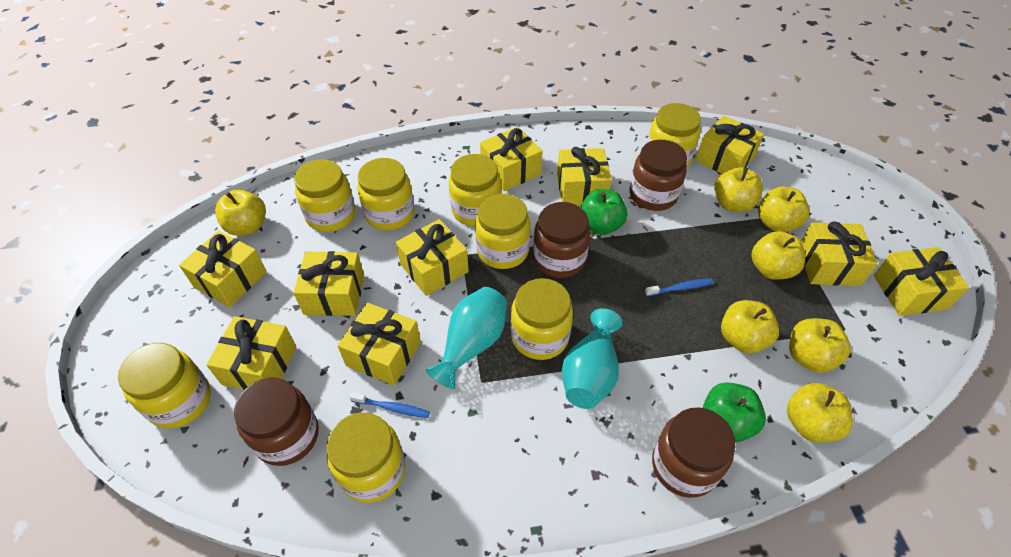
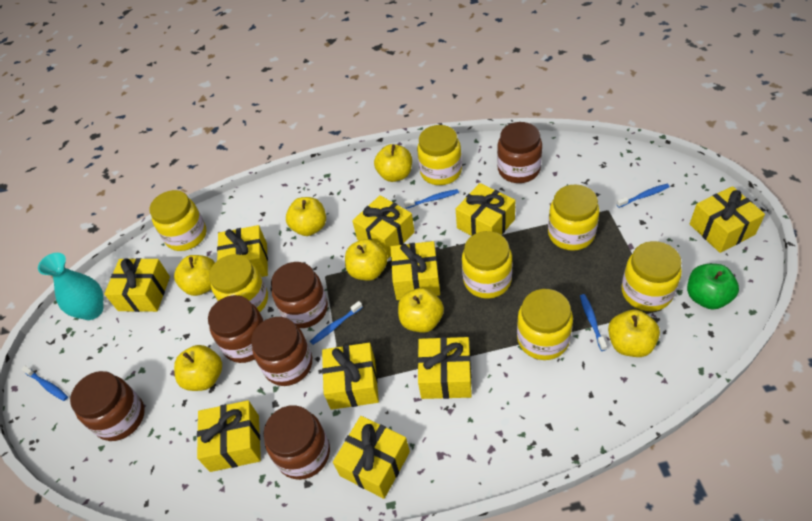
blue toothbrush: [349,392,430,418] [645,278,714,296] = 2 -> [21,366,68,401] [310,301,363,345] [404,189,459,209] [580,294,607,351] [616,184,670,208] = 5
brown jar: [234,378,319,466] [533,202,591,278] [629,140,687,211] [652,407,735,498] = 4 -> [70,371,145,441] [208,295,264,363] [251,317,312,386] [264,405,330,480] [271,262,328,328] [497,122,542,183] = 6
green apple: [580,189,627,235] [703,382,766,442] = 2 -> [687,264,739,310] = 1
turquoise vase: [426,287,507,389] [562,308,622,409] = 2 -> [38,253,104,320] = 1
yellow jar: [118,343,211,429] [294,159,355,232] [326,412,405,503] [357,158,414,230] [449,154,501,226] [475,194,531,269] [511,278,573,360] [647,103,701,166] = 8 -> [150,190,207,251] [209,254,268,312] [417,125,462,185] [462,231,512,299] [517,289,573,360] [548,185,599,251] [621,241,682,311] = 7

